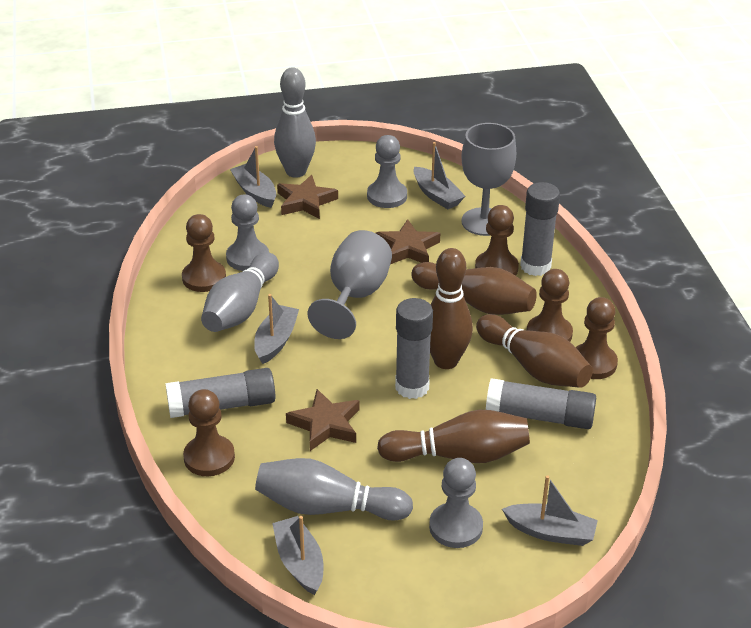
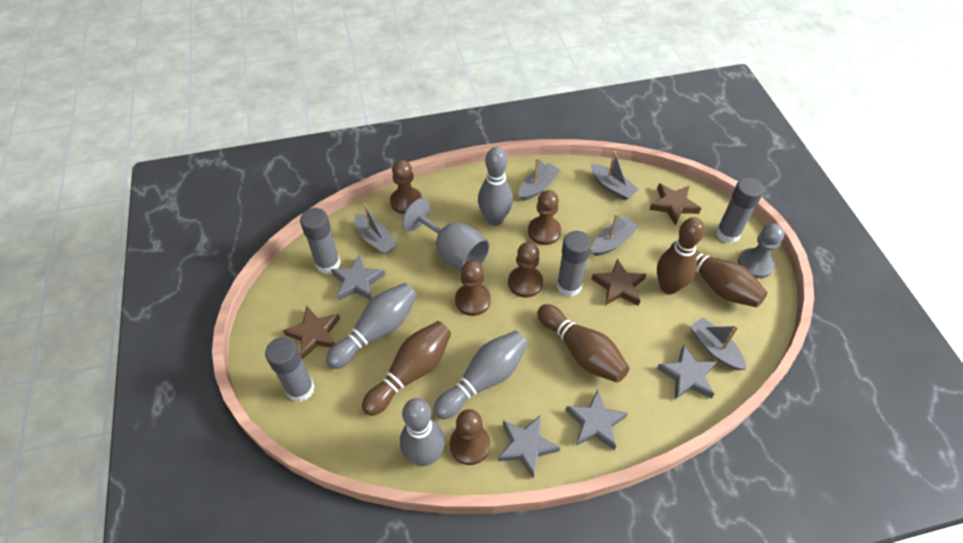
grey bowling pin: [201,252,279,332] [255,458,413,521] [274,67,316,178] = 3 -> [326,283,417,369] [400,398,445,466] [433,331,528,419] [478,147,513,226] = 4
grey goblet: [307,230,392,339] [461,123,516,236] = 2 -> [402,198,490,272] = 1
grey pawn: [226,195,269,271] [367,135,407,208] [429,458,483,548] = 3 -> [738,223,785,279] = 1
grey star: none = 0 -> [331,254,385,301] [498,415,560,478] [565,389,628,450] [657,344,717,400] = 4

